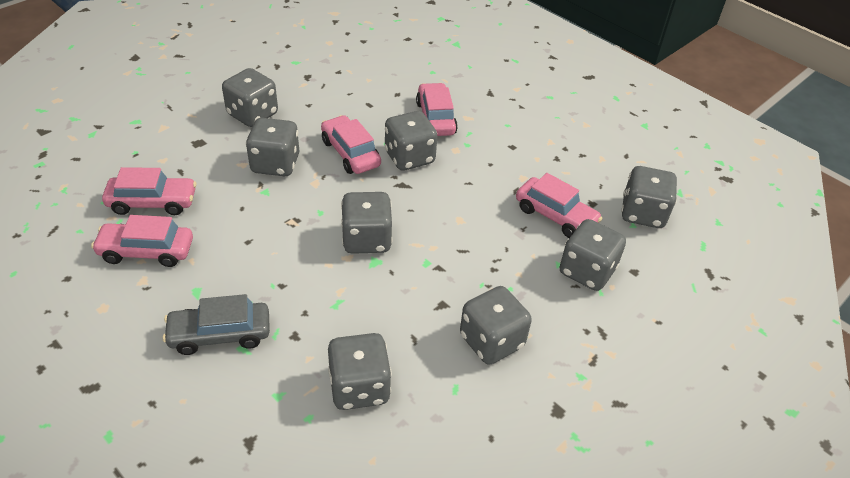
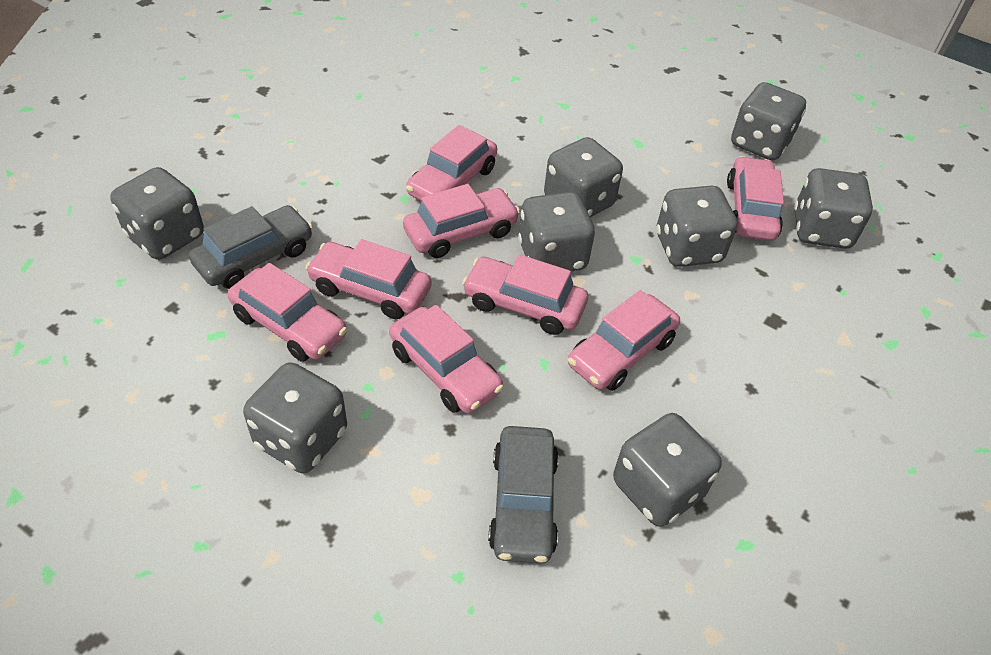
grey car: [163,294,270,355] = 1 -> [189,205,313,289] [488,426,559,563] = 2
pink car: [91,215,193,267] [102,167,196,215] [321,115,381,174] [416,83,458,136] [516,173,602,238] = 5 -> [228,263,347,362] [306,239,431,319] [389,305,504,414] [403,184,520,258] [406,125,497,201] [462,254,588,335] [568,290,680,391] [727,156,784,241] = 8

